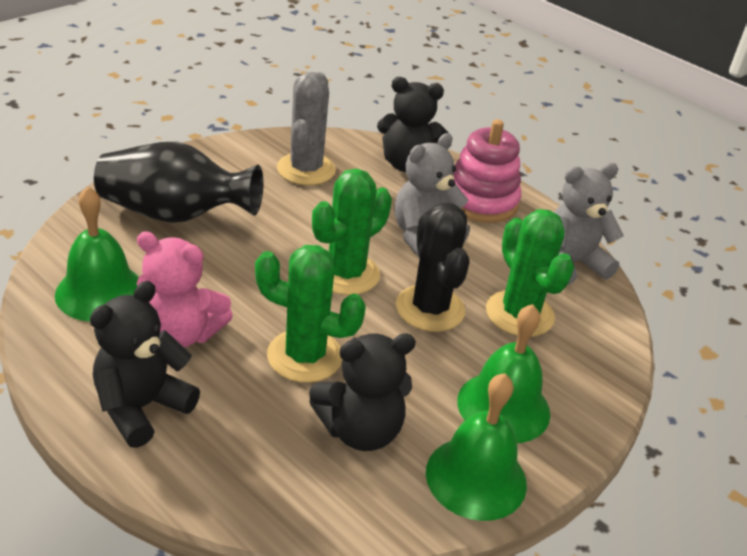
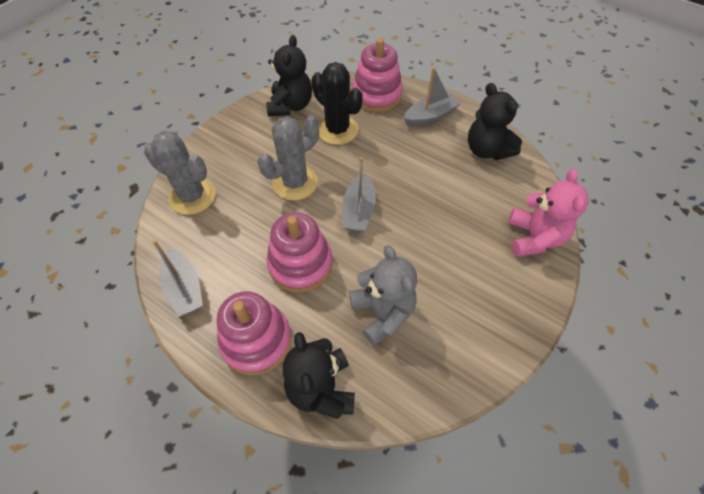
black vase: [94,142,264,223] = 1 -> none = 0
green bell: [55,187,139,322] [426,373,527,521] [457,304,550,443] = 3 -> none = 0
green cactus: [255,245,366,383] [312,169,392,295] [486,209,574,337] = 3 -> none = 0
grey boat: none = 0 -> [152,240,203,317] [342,157,376,232] [404,67,461,126] = 3
grey cactus: [277,72,336,185] = 1 -> [144,131,216,215] [258,116,319,201] = 2
grey teddy bear: [395,133,470,258] [553,163,624,285] = 2 -> [349,245,417,345] = 1
pink stacking toy: [453,119,521,223] = 1 -> [217,291,292,375] [267,212,333,292] [352,38,403,112] = 3

